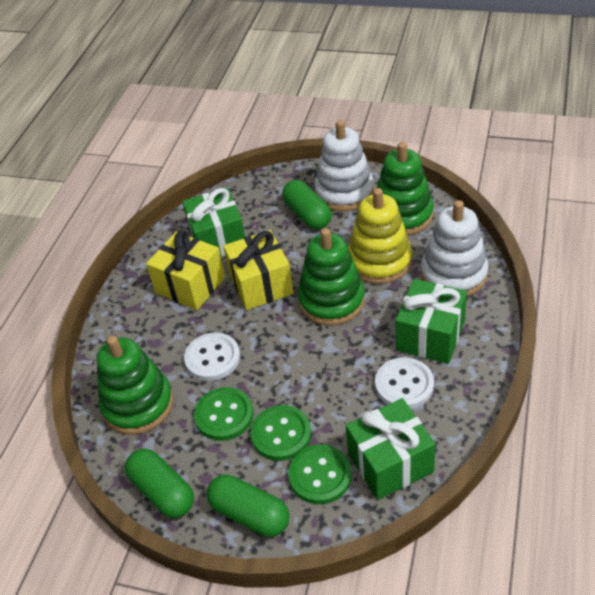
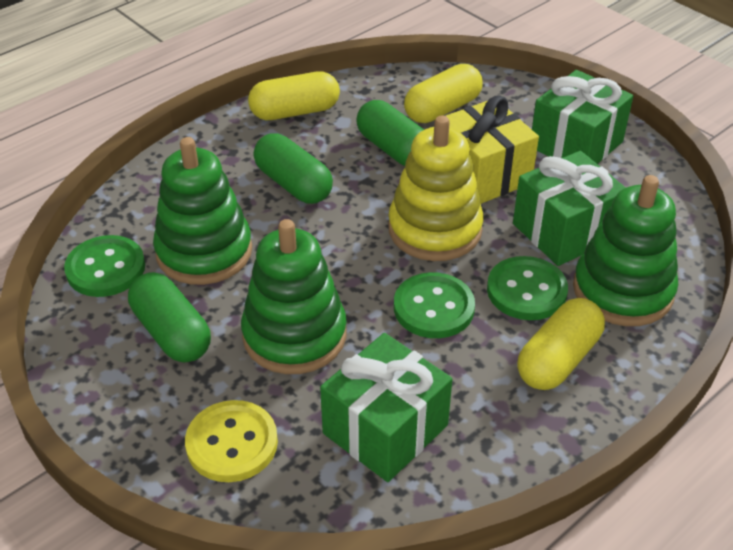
white button: [184,333,240,381] [375,357,434,409] = 2 -> none = 0
white stacking toy: [314,120,374,211] [421,200,489,296] = 2 -> none = 0
yellow button: none = 0 -> [185,400,278,482] = 1
yellow capsule: none = 0 -> [248,71,340,120] [404,64,483,123] [517,298,605,390] = 3
yellow gift: [146,230,225,310] [223,230,294,310] = 2 -> [446,95,539,204] = 1

